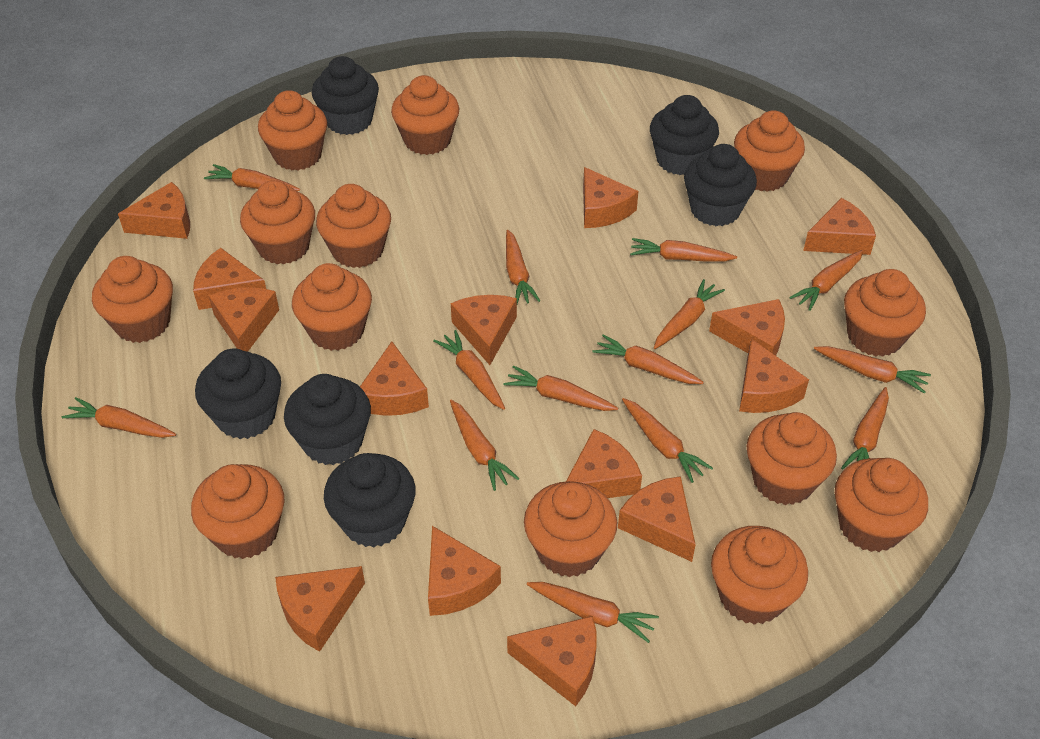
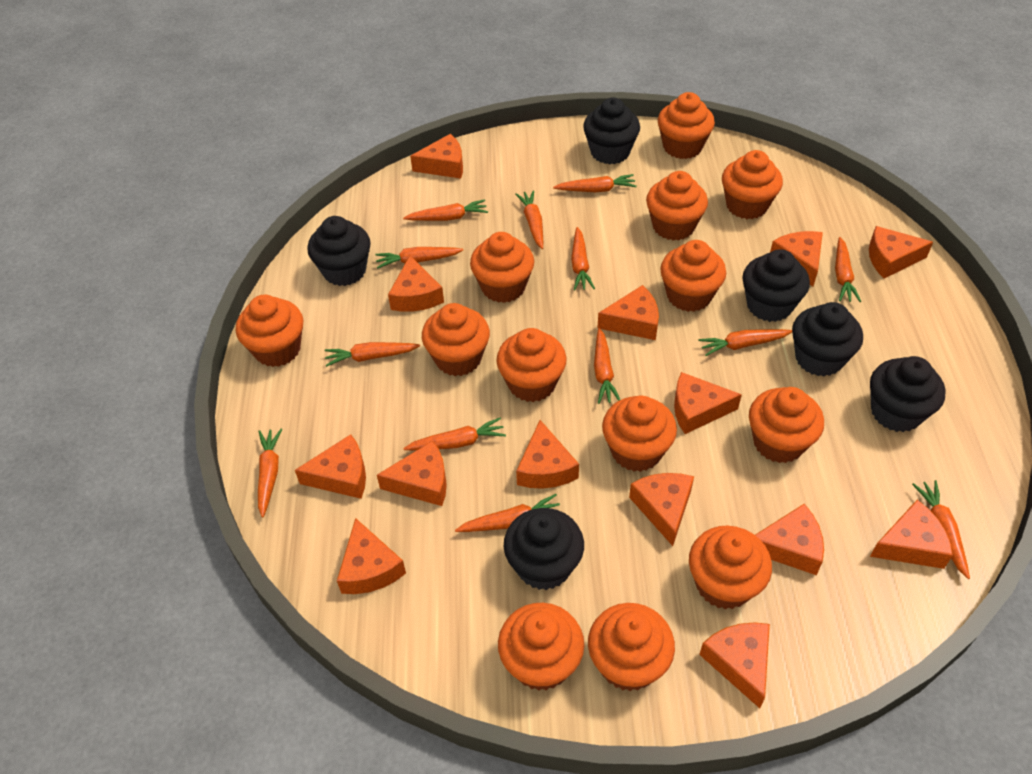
orange carrot: [62,397,176,438] [204,164,300,191] [433,330,505,410] [450,400,519,491] [503,365,618,411] [506,230,540,304] [527,582,659,643] [592,334,704,384] [622,398,713,483] [630,238,737,261] [654,279,725,349] [789,250,863,311] [814,346,931,394] [841,387,889,470] = 14 -> [258,429,282,518] [325,342,420,367] [375,247,463,268] [403,199,488,221] [403,418,506,451] [455,494,560,532] [515,190,543,249] [553,174,637,192] [571,227,595,290] [594,328,620,404] [699,329,792,356] [835,237,861,302] [912,480,970,579] = 13

